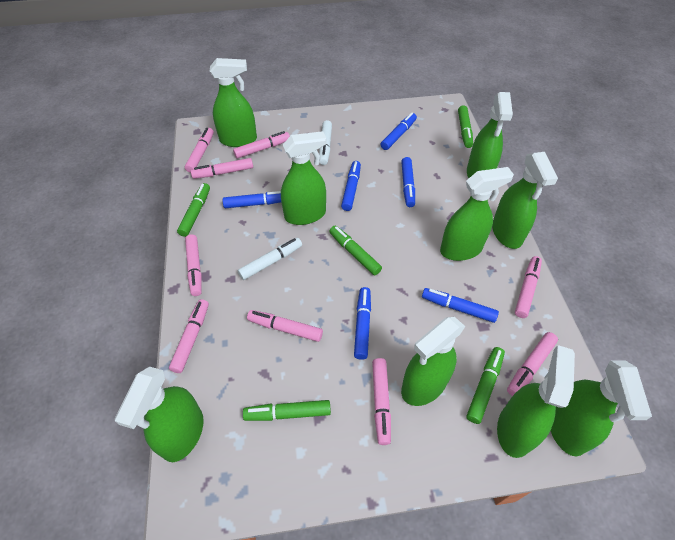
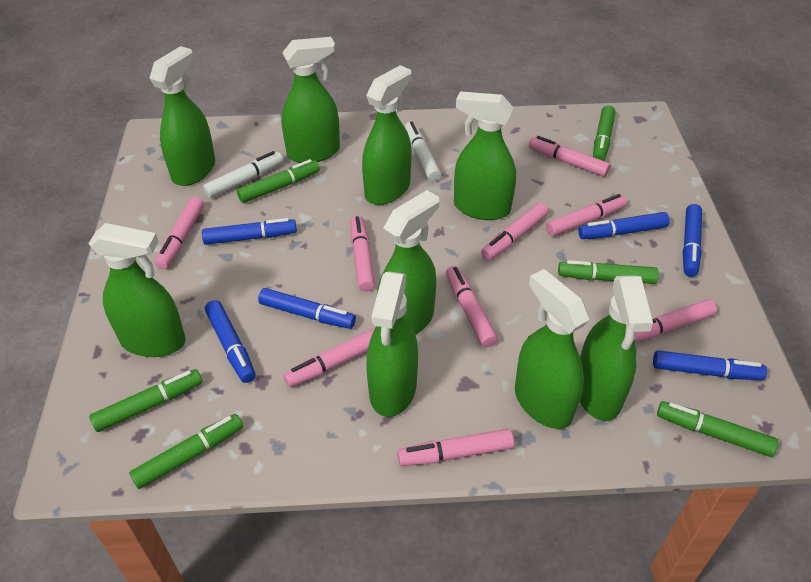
green marker: [177,183,210,237] [243,400,331,421] [329,226,382,275] [458,105,473,148] [466,347,505,424] = 5 -> [89,369,202,432] [129,414,243,489] [237,159,320,203] [558,260,659,284] [593,105,615,161] [657,401,778,457] = 6

